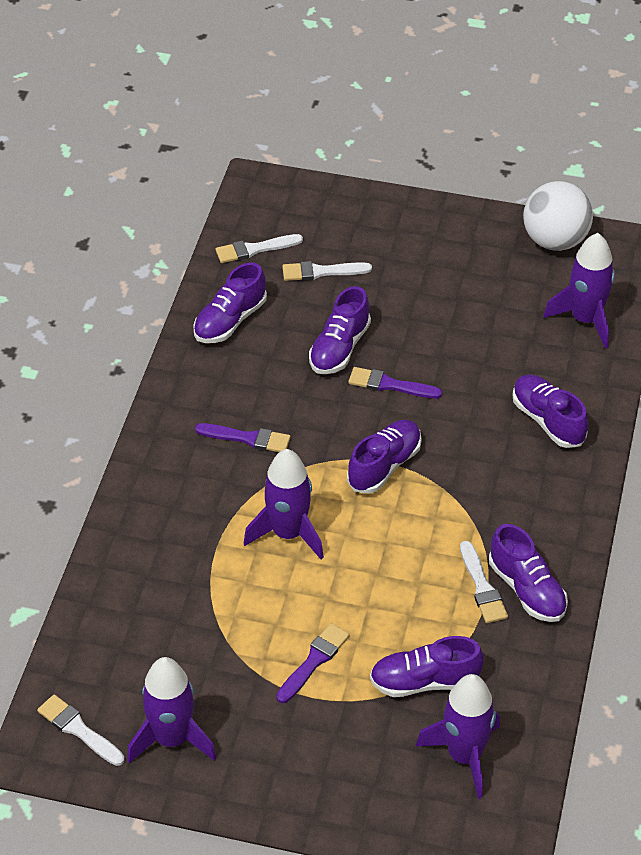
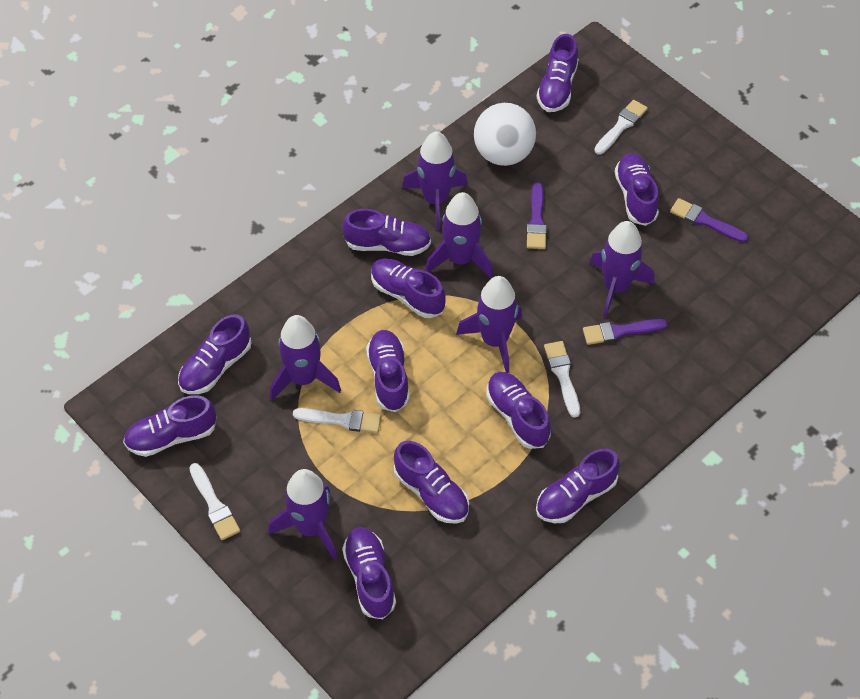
purple rocket: [127,657,216,763] [244,449,324,560] [415,674,500,799] [543,233,615,348] = 4 -> [268,469,337,560] [270,315,341,401] [402,131,468,230] [425,192,493,279] [456,276,522,373] [590,221,655,318] = 6
purple shoe: [193,263,267,343] [309,286,371,374] [347,420,422,494] [370,636,484,697] [489,524,568,622] [512,374,588,448] = 6 -> [123,395,217,457] [178,315,252,394] [342,209,431,256] [342,527,396,619] [366,330,410,412] [371,258,446,318] [394,441,469,524] [486,372,551,449] [536,448,620,523] [537,34,578,112] [615,153,659,226] = 11

